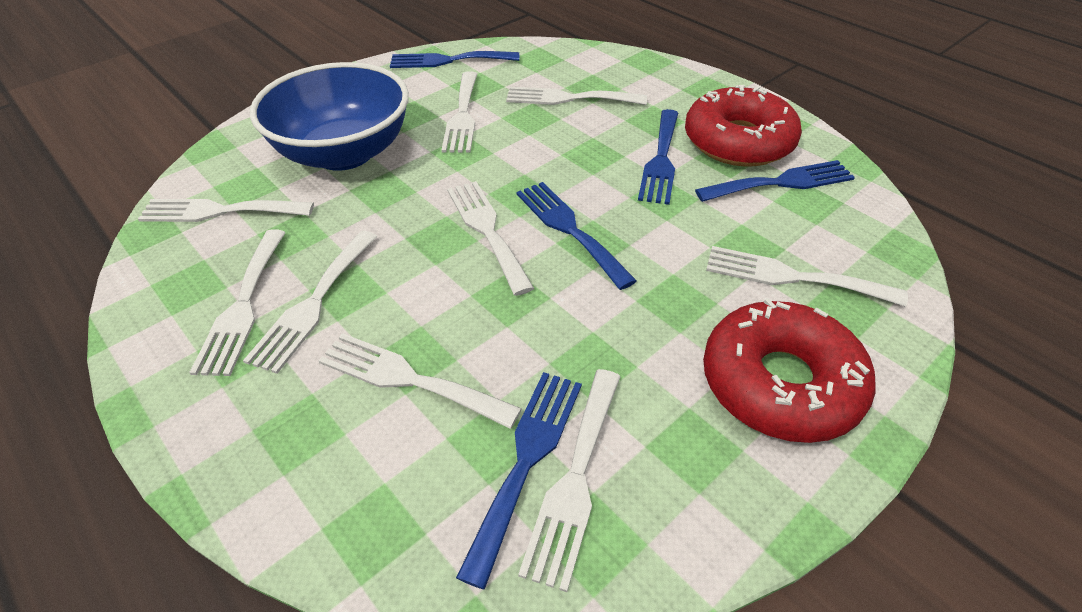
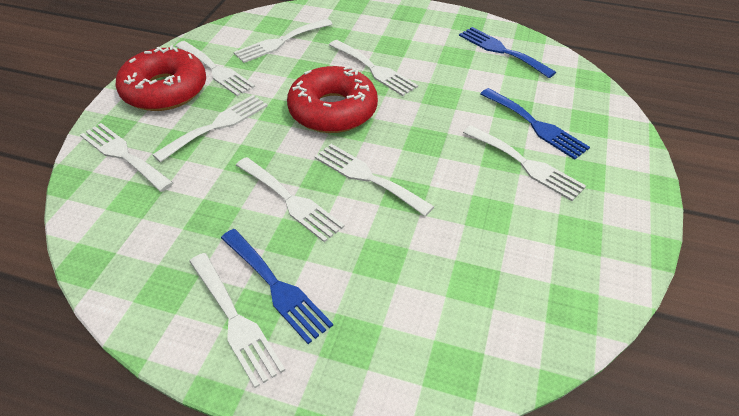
blue bowl: [250,62,409,171] = 1 -> none = 0
blue fork: [390,51,519,68] [456,372,582,589] [516,182,637,290] [638,109,678,205] [695,160,855,202] = 5 -> [221,229,333,344] [459,27,556,78] [480,88,590,160] = 3

